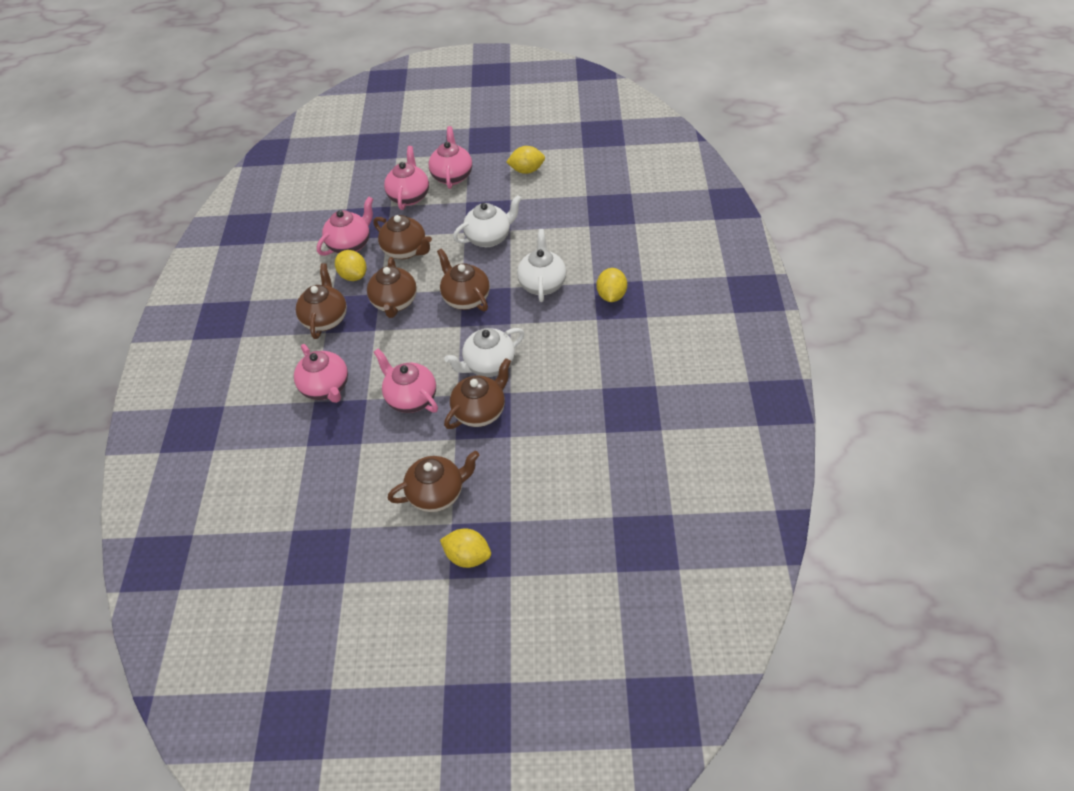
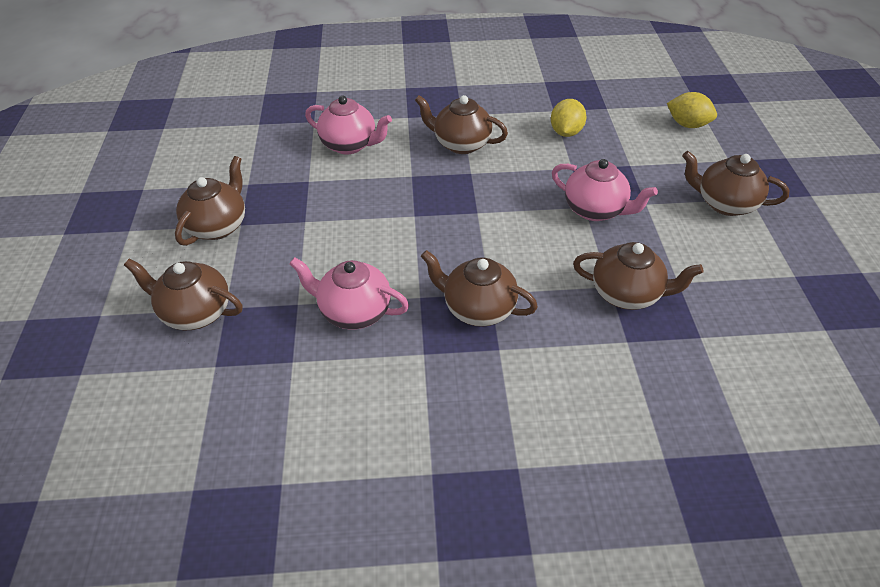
pink teapot: [294,344,348,403] [317,197,373,256] [374,349,438,413] [384,146,429,210] [429,126,472,189] = 5 -> [290,257,409,330] [305,96,392,154] [552,159,658,221] = 3
white teapot: [444,328,525,377] [453,195,522,247] [517,229,566,302] = 3 -> none = 0
yellow lemon: [335,250,367,281] [440,529,491,568] [506,146,545,174] [597,268,627,302] = 4 -> [551,99,587,137] [667,92,717,128] = 2

